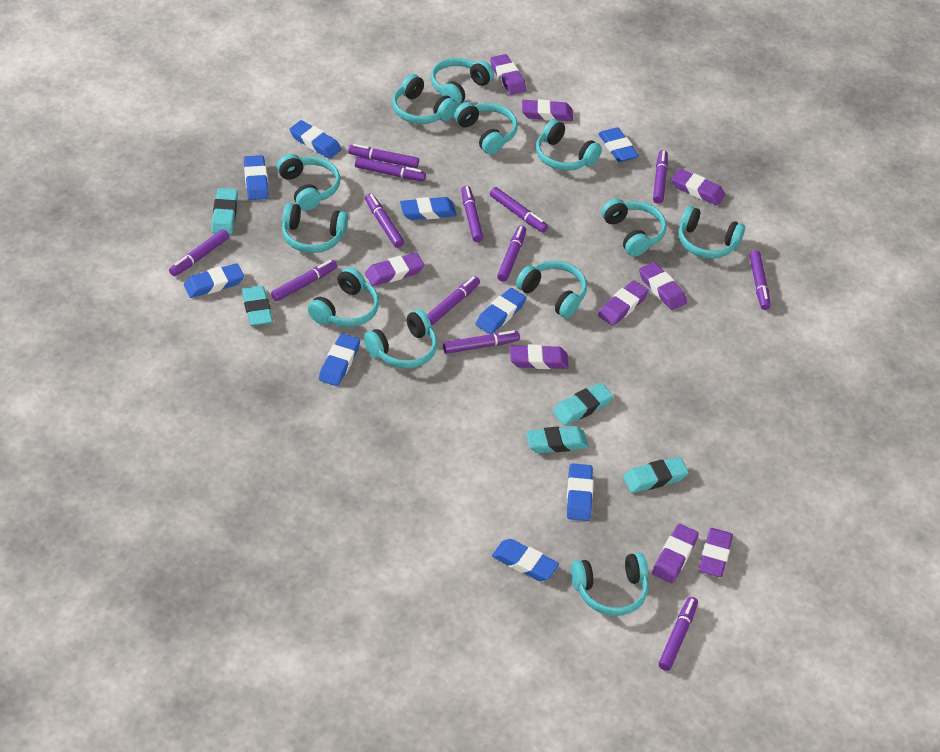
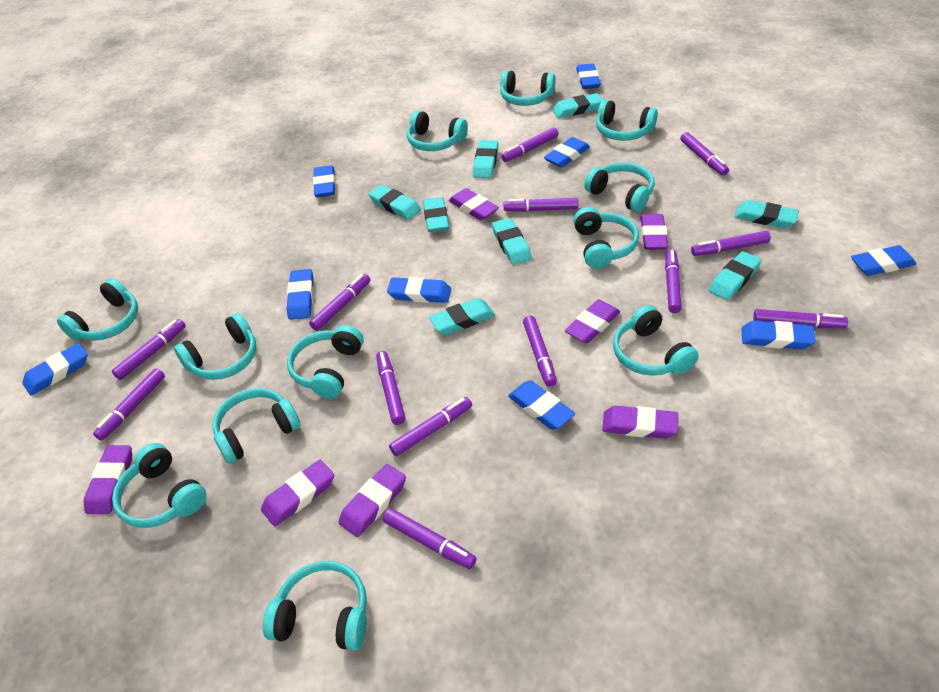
purple eraser: [365,253,424,286] [490,54,527,95] [510,344,569,369] [522,99,573,121] [598,280,649,326] [639,262,687,310] [652,524,699,583] [671,168,725,205] [699,528,733,577] = 9 -> [84,445,132,514] [261,460,334,526] [339,464,406,537] [449,188,499,220] [565,299,620,343] [602,406,678,439] [640,214,668,250] = 7
turquoise eraser: [211,188,238,234] [242,286,273,326] [526,426,589,453] [553,383,613,426] [623,457,689,493] = 5 -> [368,185,421,220] [423,197,449,232] [429,298,495,335] [473,140,498,178] [492,218,532,265] [552,93,603,118] [709,251,762,300] [734,200,799,228] = 8

